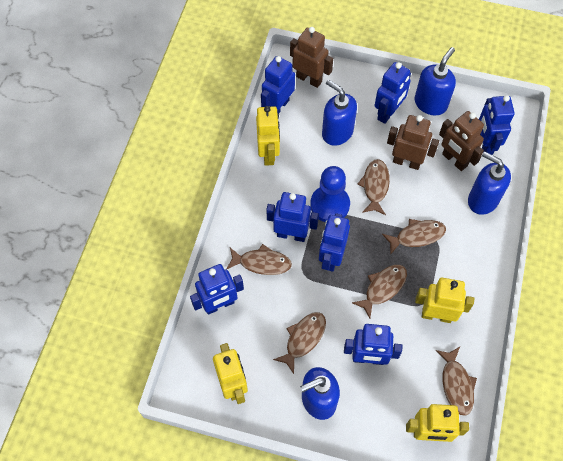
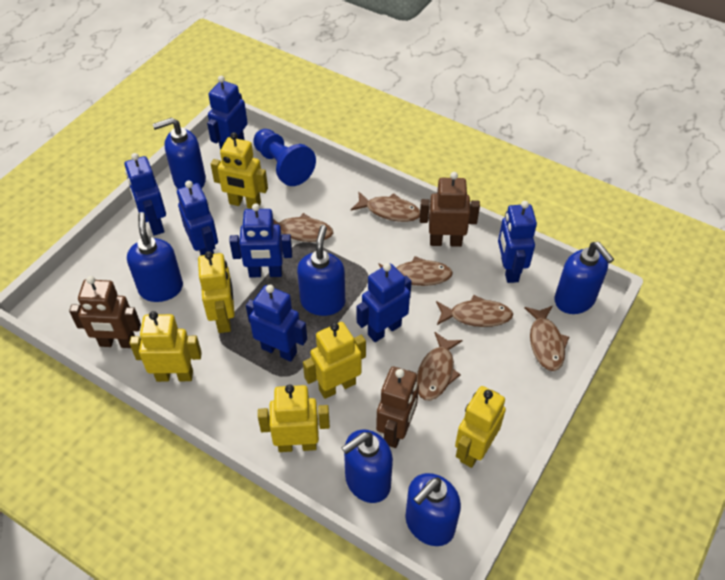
blue soap dispenser: [300,367,340,420] [322,80,357,146] [415,47,456,115] [468,151,511,215] = 4 -> [127,212,183,302] [153,117,206,189] [297,226,345,316] [342,429,393,503] [405,473,461,546] [554,242,614,314] = 6
yellow robot: [213,343,248,404] [256,106,280,166] [406,404,469,442] [415,278,475,323] = 4 -> [129,311,202,382] [198,251,235,333] [211,132,268,209] [258,384,330,452] [303,322,366,399] [455,386,506,468] = 6

